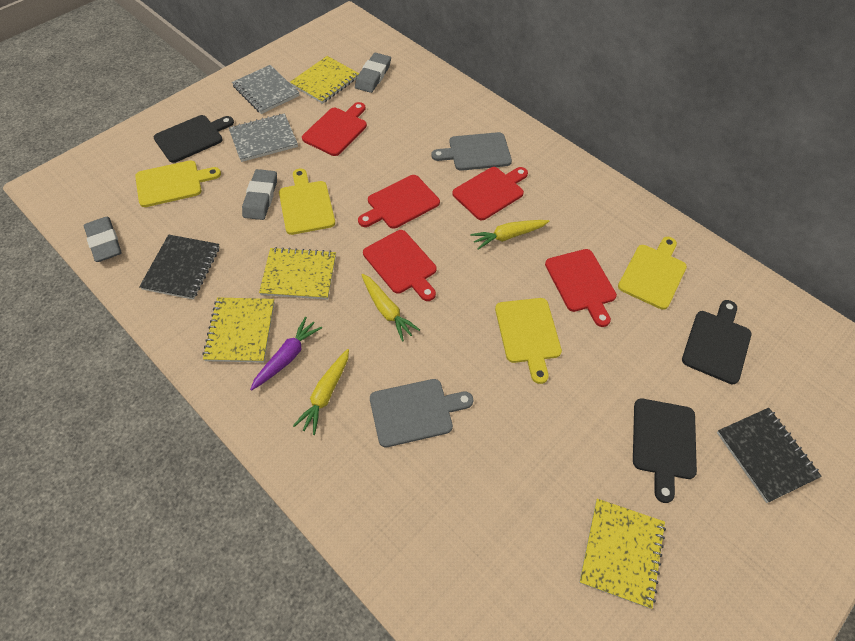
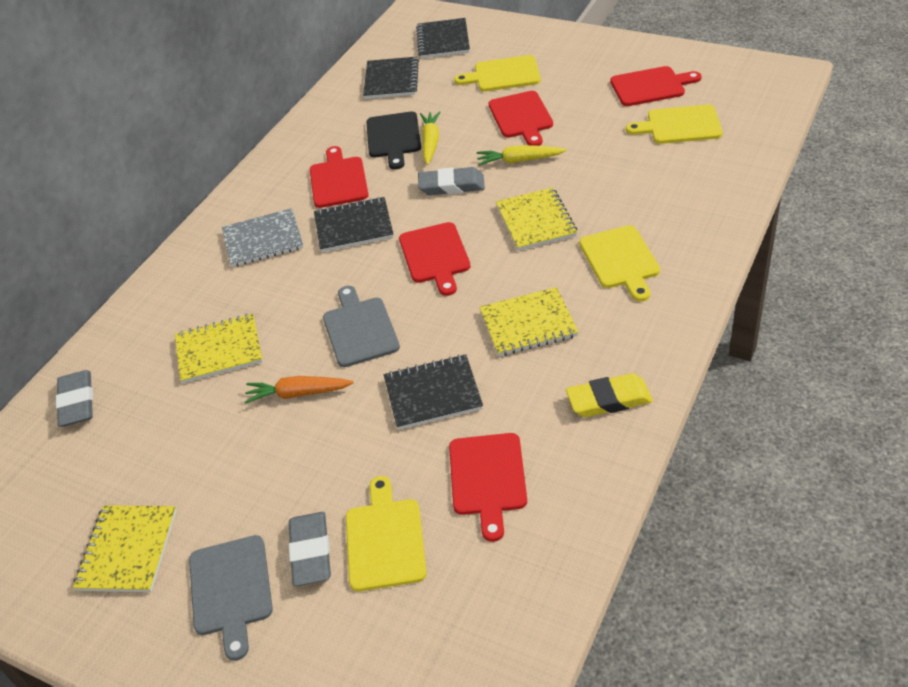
black cutting board: [154,115,234,163] [633,398,697,503] [682,300,751,384] = 3 -> [366,111,421,170] = 1
black notebook: [139,234,220,300] [717,408,822,503] = 2 -> [314,197,394,252] [363,57,419,99] [384,354,483,430] [416,18,470,59] = 4
grey notebook: [229,113,298,162] [232,65,300,114] = 2 -> [222,208,304,267] = 1
orange carrot: none = 0 -> [244,376,354,404] = 1
purple carrot: [250,317,322,391] = 1 -> none = 0
yellow carrot: [293,349,349,435] [361,274,420,341] [470,220,549,250] = 3 -> [420,111,441,165] [477,145,567,166] = 2
yellow eraser: none = 0 -> [566,373,653,417] = 1

